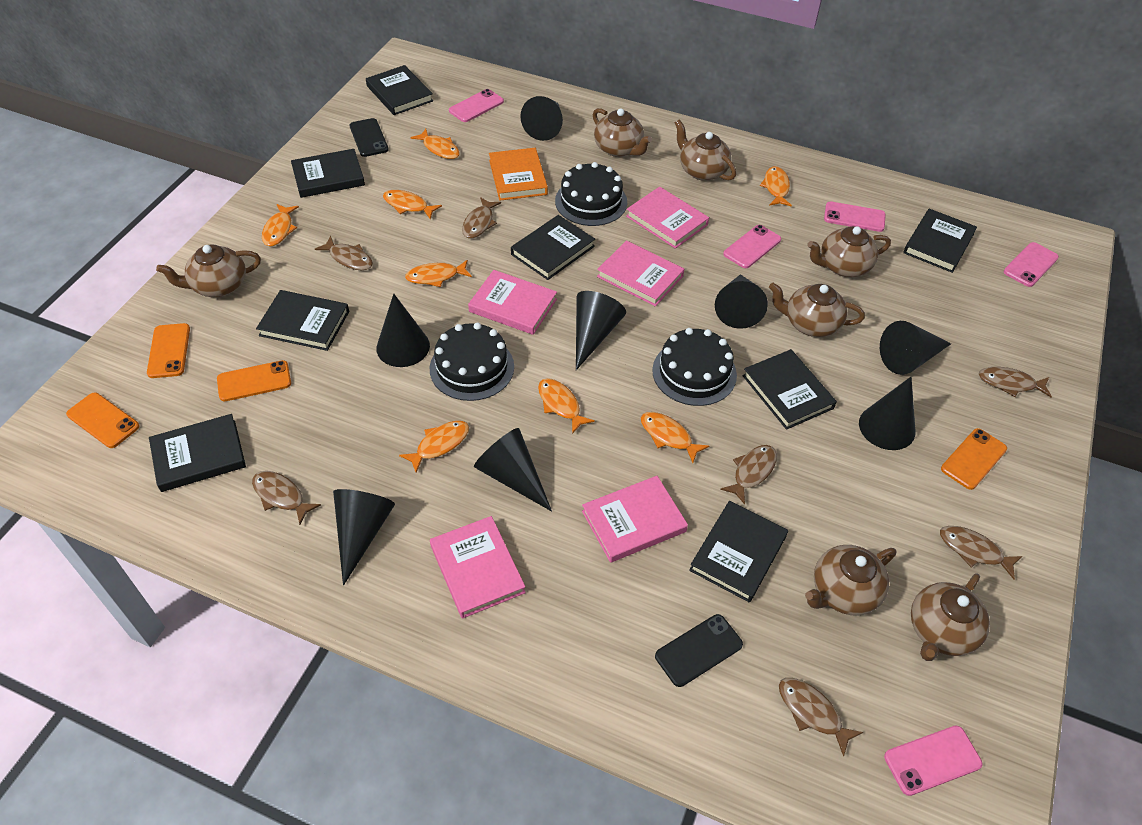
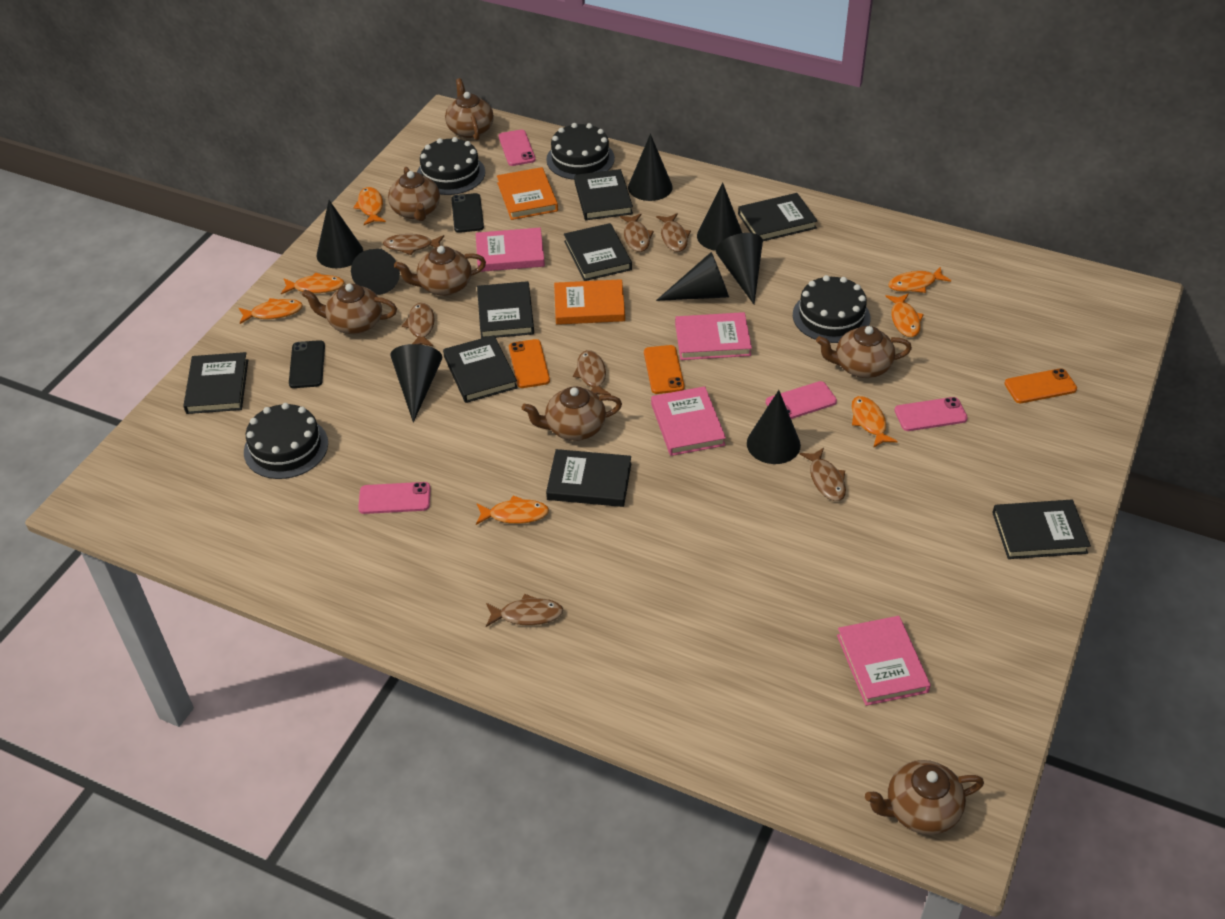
black cake: [430,323,514,401] [555,162,627,226] [652,328,737,406] = 3 -> [244,403,328,479] [417,137,485,195] [546,123,615,180] [793,275,870,343] = 4
orange book: [489,148,548,201] = 1 -> [497,167,558,220] [554,279,625,325] = 2
orange fish: [262,204,299,246] [383,190,442,219] [399,421,469,473] [405,260,472,287] [410,129,460,159] [538,378,595,434] [641,412,709,463] [760,166,792,206] = 8 -> [239,298,303,324] [281,272,344,294] [353,187,386,225] [476,496,549,525] [851,396,898,448] [885,294,924,337] [888,266,951,293] = 7
orange phone: [66,392,140,448] [147,323,190,378] [217,360,291,401] [941,428,1007,490] = 4 -> [509,339,550,388] [644,345,685,394] [1004,368,1077,403] = 3
pink book: [430,516,526,619] [468,270,557,335] [582,476,688,563] [597,240,684,307] [626,187,709,249] = 5 -> [476,228,545,272] [651,386,726,456] [675,312,752,360] [837,616,931,706] = 4
pink phone: [449,89,504,122] [723,225,781,268] [824,201,886,232] [884,726,982,796] [1004,242,1059,287] = 5 -> [358,482,430,514] [499,130,536,166] [766,381,837,419] [895,397,968,431] = 4

